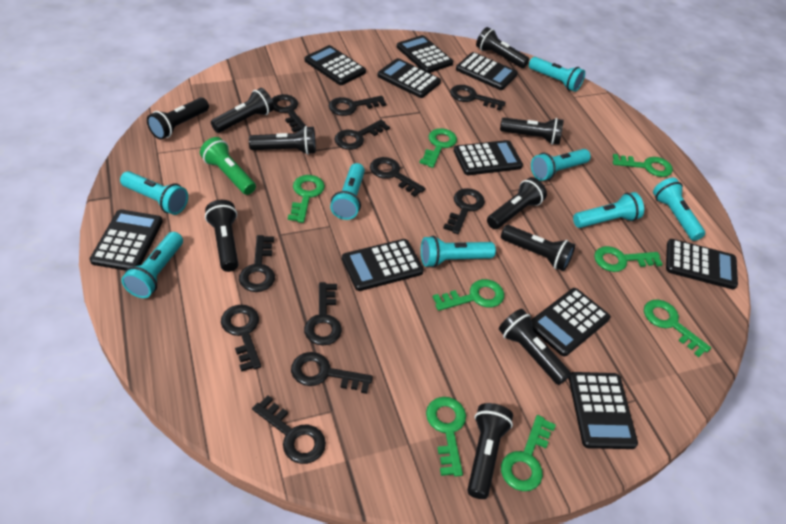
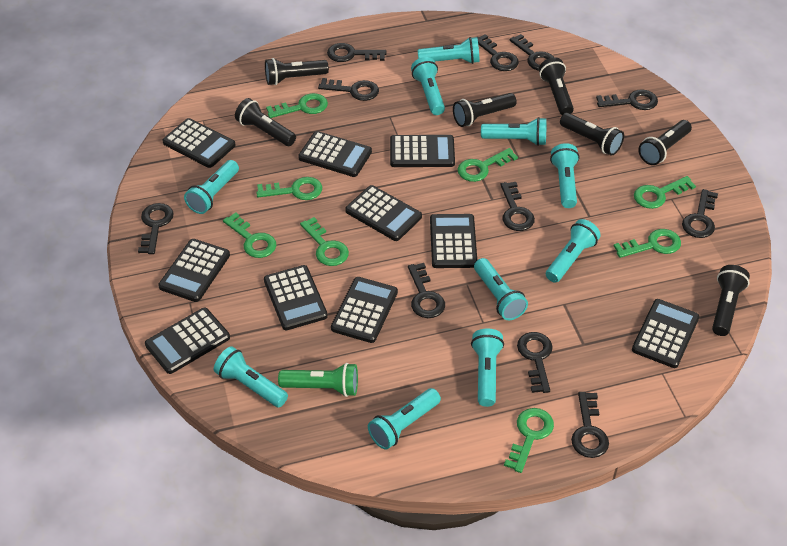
black flashlight: [147,98,209,140] [205,200,238,272] [211,88,274,133] [249,126,316,155] [467,403,513,499] [476,27,529,68] [487,177,547,229] [499,309,571,385] [500,117,564,145] [501,225,575,271] = 10 -> [235,98,296,146] [265,58,329,85] [453,93,517,127] [539,58,574,115] [560,113,624,156] [638,120,692,165] [712,265,750,336] = 7
turquoise flashlight: [120,171,188,215] [121,232,183,298] [330,163,365,220] [421,236,496,268] [529,57,585,92] [531,149,591,181] [573,192,644,228] [653,177,705,241] = 8 -> [184,160,239,214] [214,346,288,407] [368,388,441,450] [411,57,445,115] [418,37,480,64] [471,329,504,407] [474,258,528,320] [481,117,546,146] [546,219,601,283] [550,143,579,208] = 10

